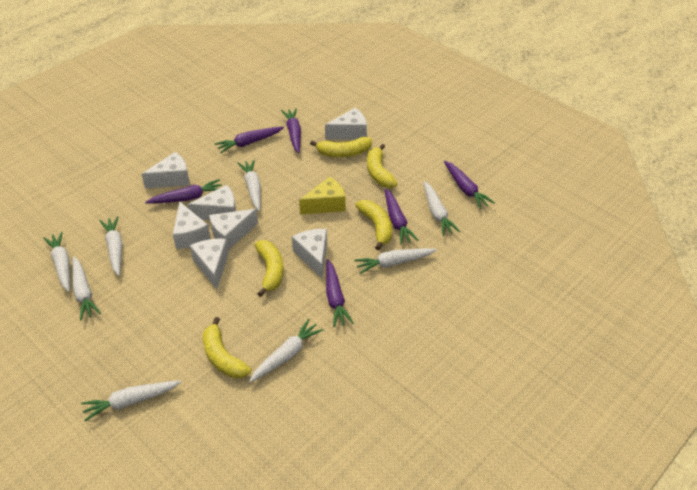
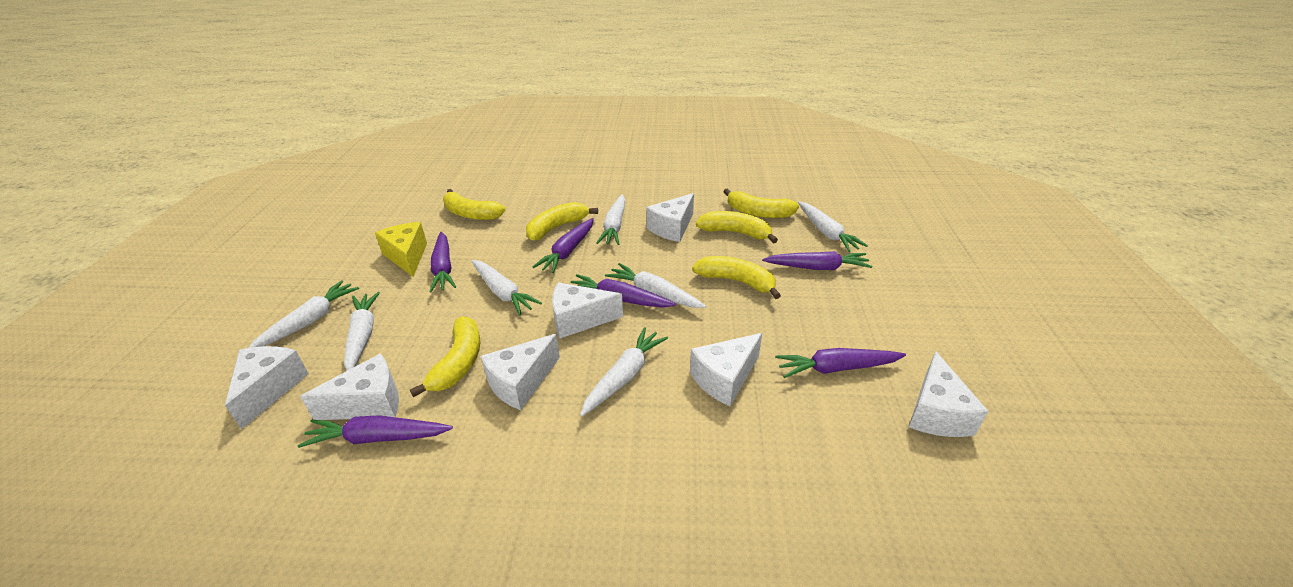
white carrot: [43,232,70,292] [72,256,101,321] [81,380,181,421] [100,216,122,276] [238,160,261,211] [249,319,323,383] [354,248,437,274] [423,181,460,236] = 8 -> [248,280,359,348] [344,292,380,371] [471,260,542,315] [580,327,668,416] [596,194,625,245] [605,263,706,308] [798,202,868,252] = 7
yellow banana: [203,317,251,378] [255,240,284,297] [310,137,372,157] [355,200,392,250] [367,144,398,188] = 5 -> [410,316,480,397] [443,189,506,220] [526,202,598,241] [692,256,781,299] [696,211,778,243] [723,189,799,218] = 6

